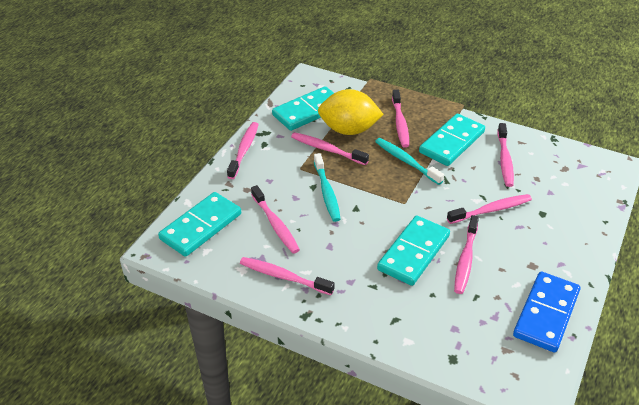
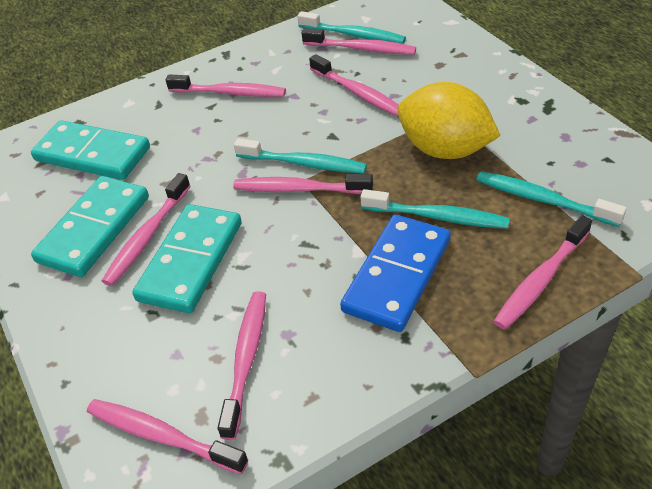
turquoise domino: [158,192,241,257] [272,86,334,131] [377,216,450,286] [419,114,485,166] = 4 -> [31,120,150,180] [31,176,149,277] [132,204,242,313] = 3
turquoise toothbrush: [314,153,341,222] [375,138,444,185] = 2 -> [234,138,367,174] [297,11,406,44] [360,189,510,229] [476,171,627,227] = 4

